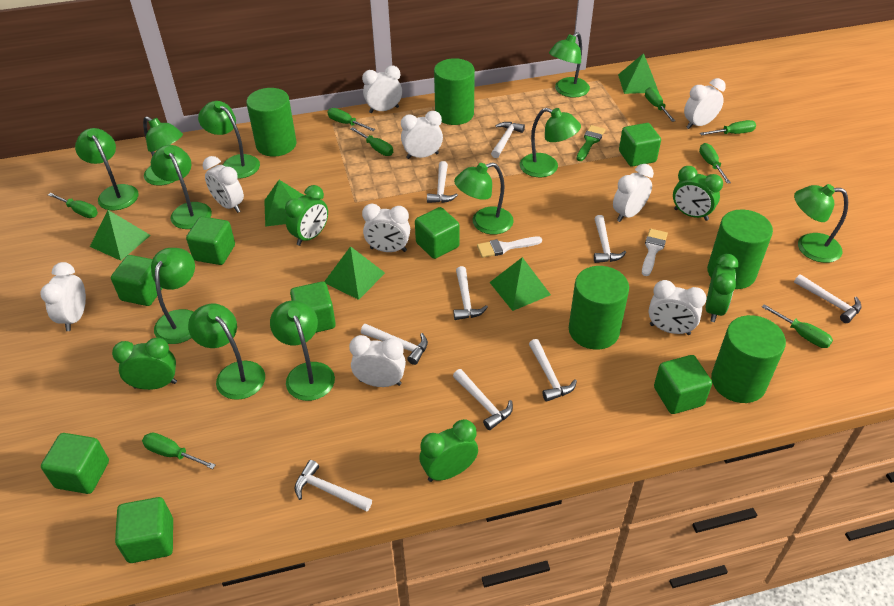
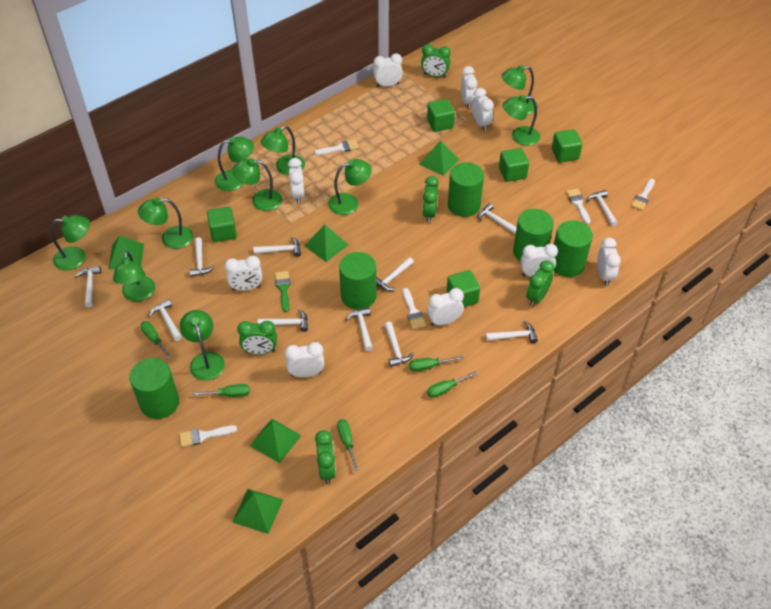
green cube: [41,433,109,494] [111,255,163,306] [115,497,173,563] [186,216,235,265] [290,282,336,333] [415,207,460,259] [619,123,661,167] [654,355,712,414] = 8 -> [207,207,237,242] [427,99,455,132] [447,270,480,307] [499,148,529,182] [552,130,582,163] = 5
green lamp: [75,128,138,210] [143,116,183,186] [151,145,212,229] [151,248,195,344] [188,304,265,400] [198,101,260,179] [270,300,335,401] [454,162,514,235] [520,108,581,177] [549,32,590,98] [794,184,848,263] = 11 -> [51,215,90,271] [113,251,155,301] [138,198,193,249] [180,310,225,381] [215,136,254,191] [232,158,282,211] [261,126,305,175] [328,159,372,215] [501,65,537,114] [503,95,540,146] = 10
green screwdriver: [48,193,98,218] [142,432,216,469] [327,108,375,131] [351,127,393,156] [645,87,675,122] [699,143,731,184] [700,120,756,135] [762,304,833,348] = 8 -> [140,321,171,359] [193,384,250,397] [337,419,358,471] [409,356,464,372] [427,371,478,398] = 5
white brush: [477,237,542,258] [642,229,668,276] = 2 -> [179,425,237,447] [314,140,359,155] [403,288,426,329] [566,189,591,224] [630,179,655,210] = 5
white hammer: [295,460,372,512] [361,324,428,365] [427,161,458,203] [453,369,513,430] [454,266,488,320] [491,122,525,158] [529,339,577,402] [594,215,626,263] [794,274,862,323] = 9 -> [75,266,101,307] [149,299,182,341] [189,237,214,277] [253,237,301,257] [258,309,308,332] [346,307,373,351] [376,257,414,291] [385,322,414,367] [478,203,517,235] [485,321,538,343] [587,190,618,226] = 11

